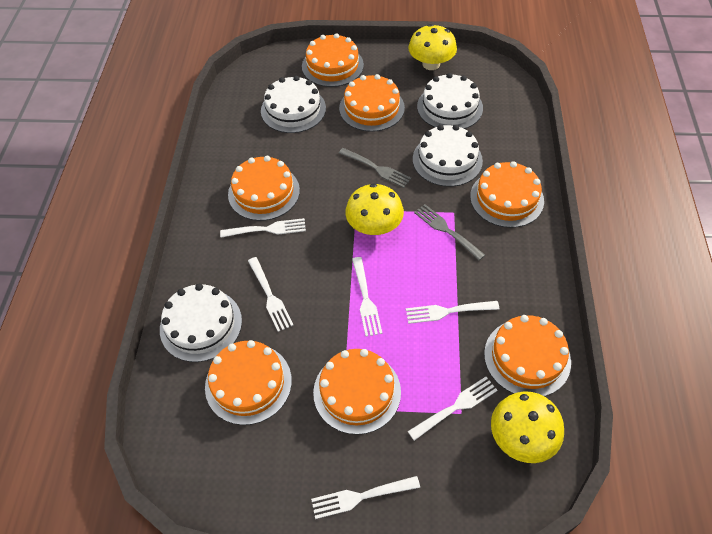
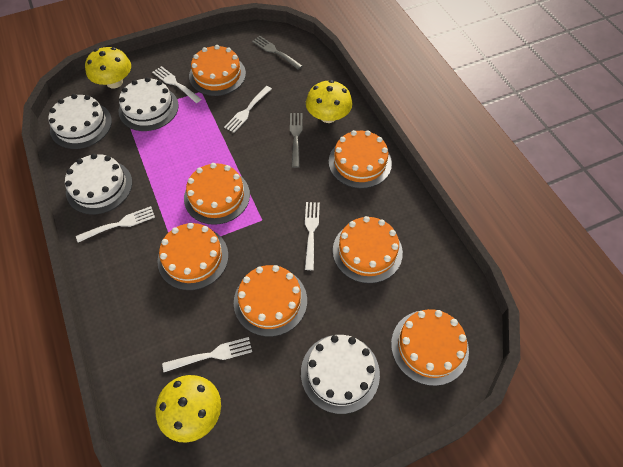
white fork: [220,218,306,238] [248,257,293,332] [311,476,420,519] [352,257,382,337] [406,301,500,324] [408,377,498,441] = 6 -> [76,206,155,243] [152,66,201,103] [162,337,252,372] [224,86,272,133] [305,202,320,270] = 5

